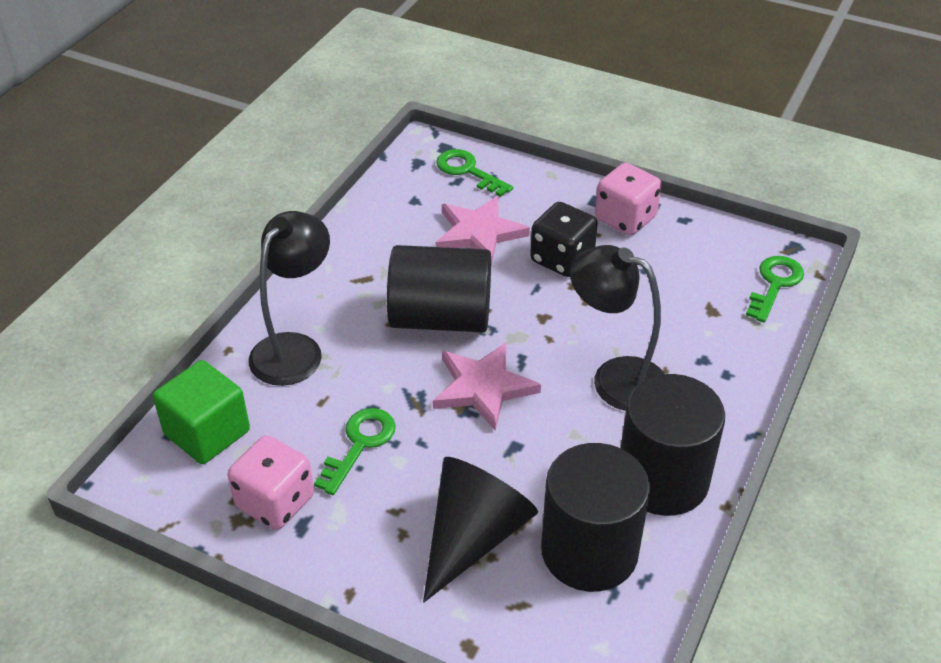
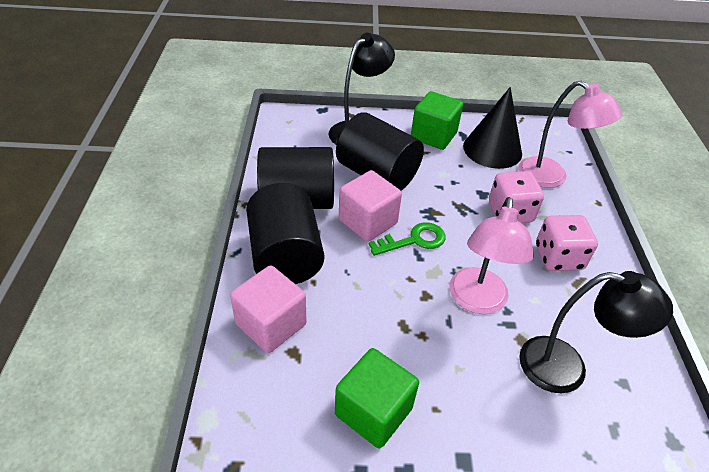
black dice: [530,202,598,277] = 1 -> none = 0
green cube: [153,360,250,464] = 1 -> [335,348,419,448] [411,91,463,150] = 2
green key: [314,408,396,495] [436,149,513,197] [746,256,804,323] = 3 -> [369,222,446,256] = 1
pink cube: none = 0 -> [230,265,306,353] [339,170,402,242] = 2
pink lamp: none = 0 -> [449,197,534,314] [518,80,622,188] = 2
pink star: [433,342,541,431] [436,196,530,265] = 2 -> none = 0

